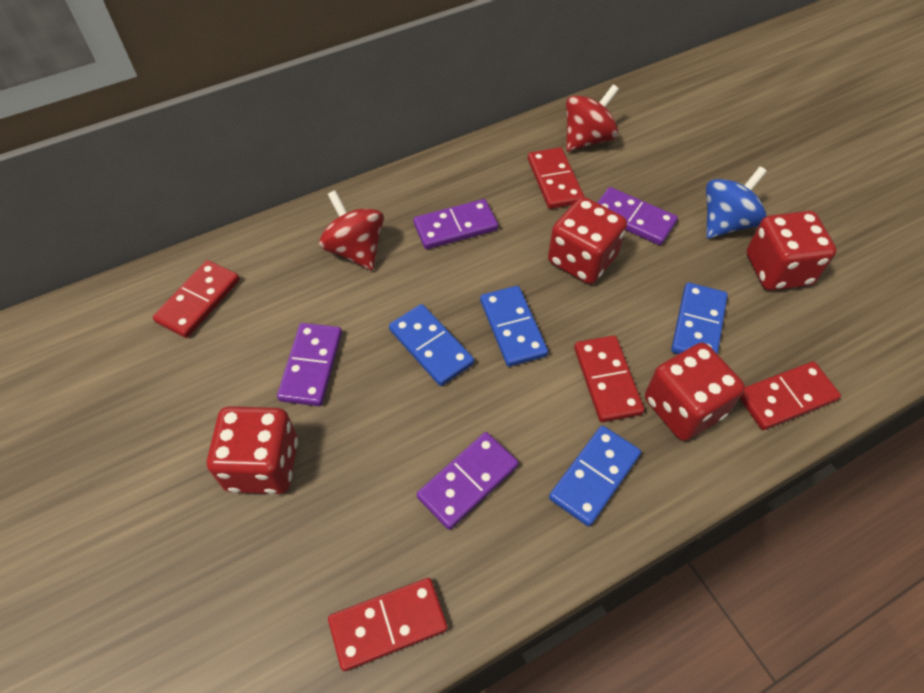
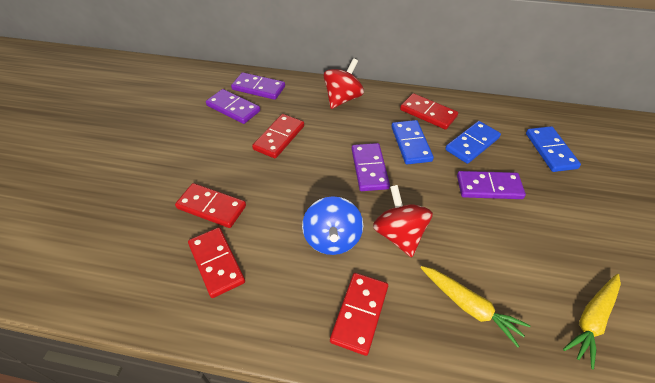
blue domino: [389,304,474,386] [480,286,548,367] [549,426,641,527] [671,283,728,354] = 4 -> [391,120,434,164] [445,121,501,164] [526,126,581,172] = 3
red dice: [207,406,298,494] [548,197,627,284] [645,343,745,441] [747,211,837,291] = 4 -> none = 0
yellow carrot: none = 0 -> [420,266,530,347] [563,274,621,369] = 2

